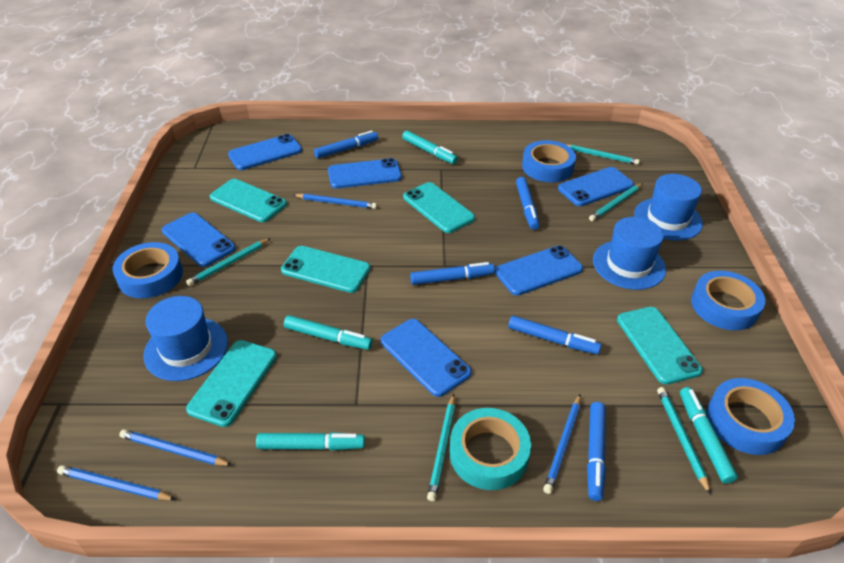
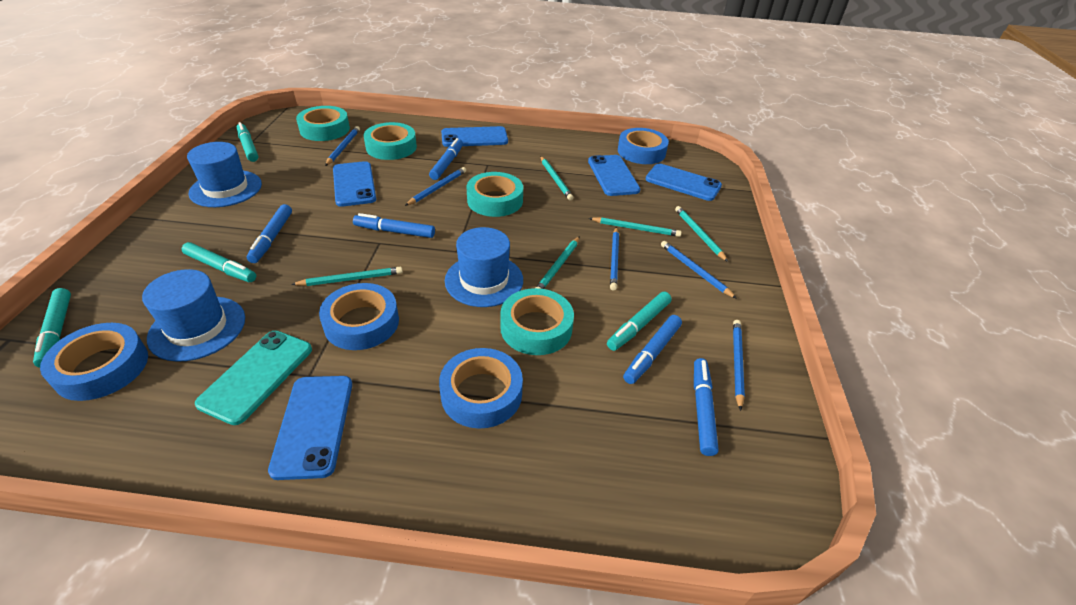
blue pencil: [57,465,176,500] [119,429,232,466] [294,194,377,209] [543,395,581,494] = 4 -> [325,126,360,166] [405,167,466,206] [610,227,619,291] [661,241,737,299] [733,320,745,411] = 5
blue phone: [162,212,236,267] [228,134,302,170] [328,158,402,189] [381,319,472,397] [495,245,583,296] [558,167,634,206] = 6 -> [268,376,352,480] [333,161,376,207] [441,126,508,147] [588,155,640,196] [646,164,722,201] = 5
turquoise phone: [186,340,277,427] [210,179,287,222] [281,246,370,293] [403,182,475,233] [617,307,703,385] = 5 -> [195,331,312,425] = 1
turquoise tape: [450,408,531,490] = 1 -> [296,106,350,141] [364,122,417,160] [467,172,523,217] [500,288,574,355] = 4

